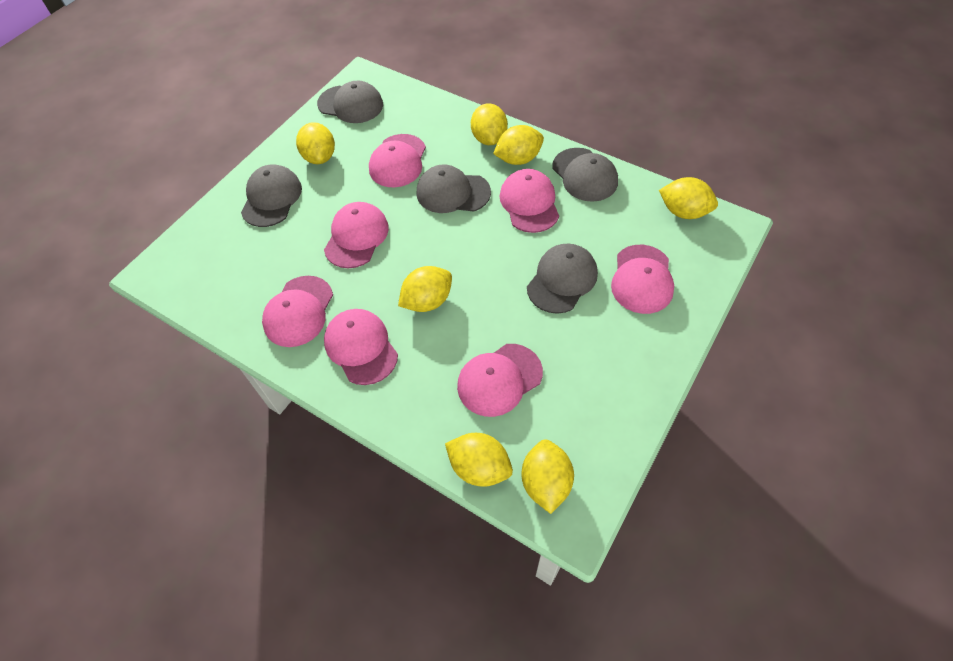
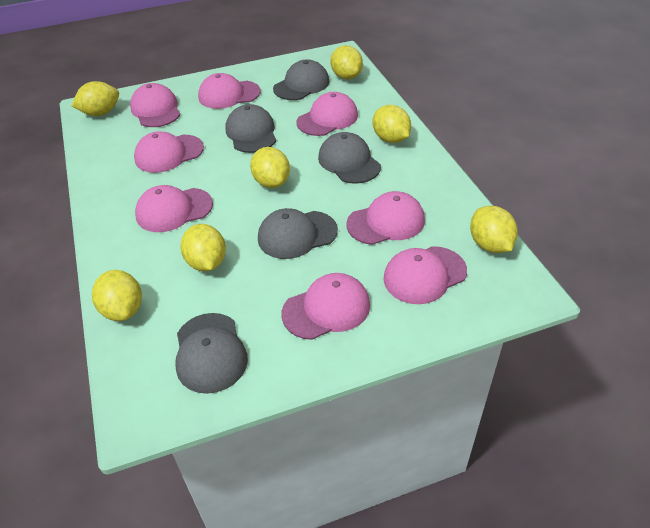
pink cap: [262,276,333,347] [324,202,389,268] [324,309,398,385] [369,134,426,187] [457,344,543,417] [500,169,559,233] [611,245,674,314] = 7 -> [130,83,180,127] [134,131,204,173] [135,185,213,232] [198,73,261,109] [282,273,370,340] [297,92,358,136] [347,191,425,245] [384,246,467,304] = 8

